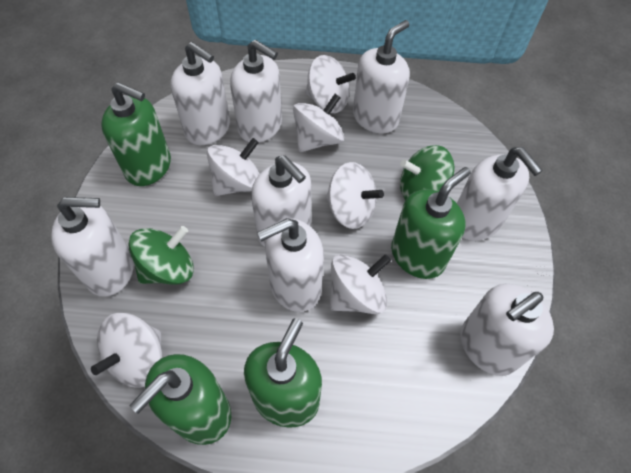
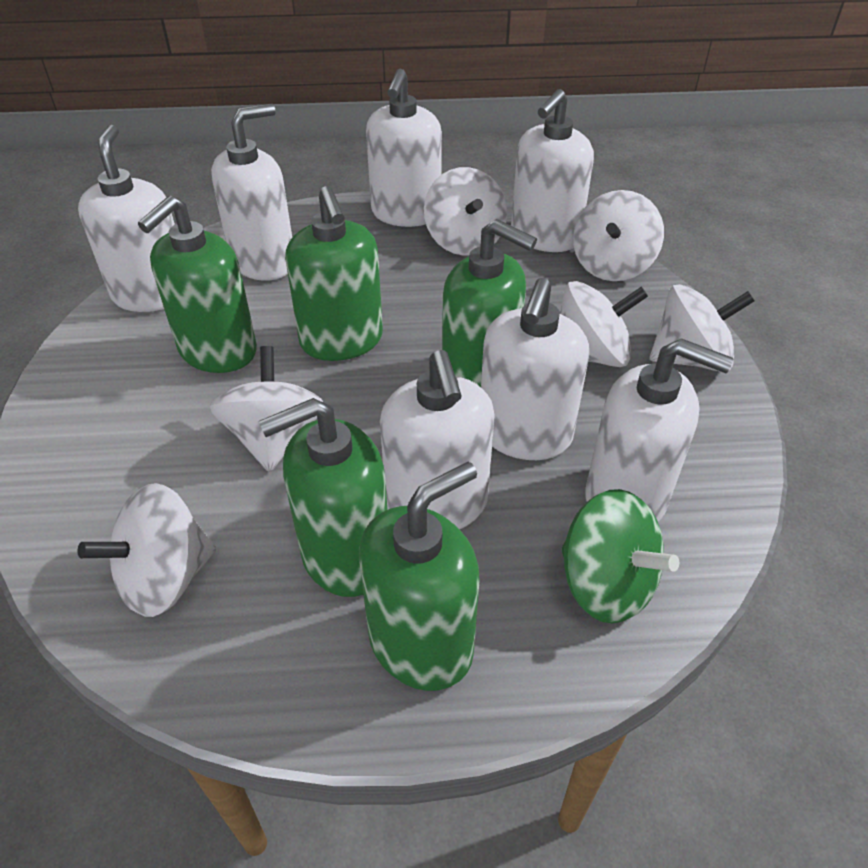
green soap dispenser: [101,82,171,186] [130,354,231,445] [244,318,322,428] [391,167,471,279] = 4 -> [138,196,257,373] [259,398,387,597] [285,186,383,361] [359,462,480,691] [442,219,537,387] = 5
green spinning top: [128,226,194,285] [400,145,454,200] = 2 -> [561,489,679,623] = 1
white soap dispenser: [51,197,134,296] [170,42,230,145] [230,39,282,143] [251,155,311,247] [257,218,324,312] [353,20,410,134] [457,147,543,241] [460,284,554,376] = 8 -> [78,125,175,312] [211,104,292,281] [366,69,442,227] [380,350,495,530] [481,278,589,460] [511,89,594,252] [585,338,733,522] = 7

